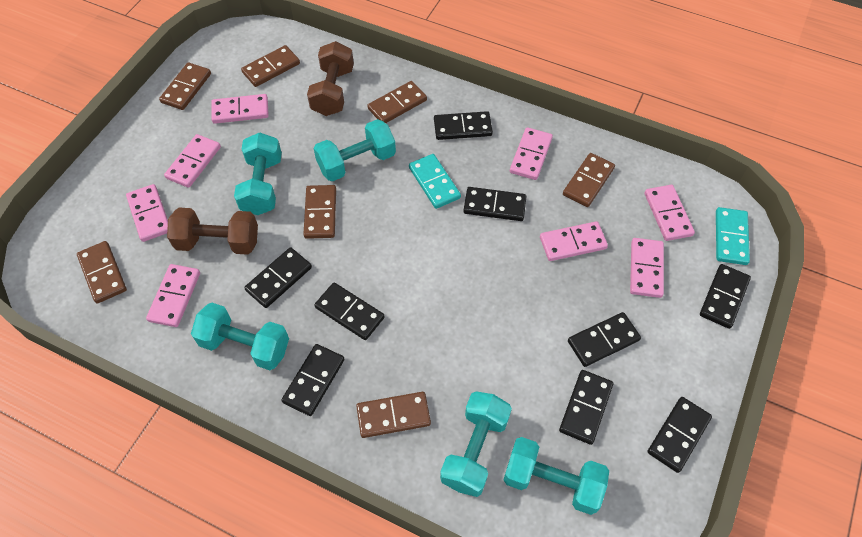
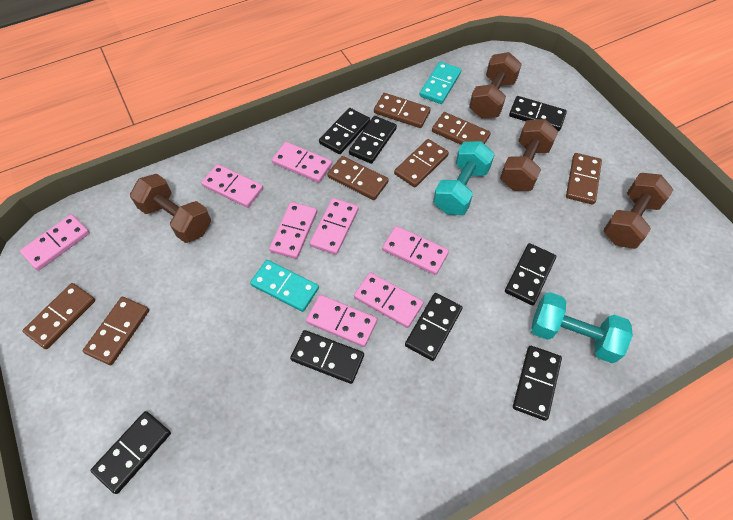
black domino: [244,247,312,308] [281,344,345,416] [314,283,384,340] [434,111,493,140] [464,187,527,221] [559,370,613,445] [568,312,641,367] [647,397,712,473] [700,264,751,329] = 9 -> [90,411,171,494] [290,330,364,384] [319,108,370,154] [349,116,397,164] [405,293,462,361] [505,243,556,305] [509,96,567,131] [513,346,562,421] = 8
brown dumbbell: [167,208,258,255] [307,41,354,116] = 2 -> [130,174,211,243] [469,52,522,118] [500,119,558,191] [603,173,673,249] = 4
turquoise dumbbell: [191,303,289,370] [234,132,282,215] [314,119,396,182] [440,392,512,497] [503,437,609,515] = 5 -> [433,141,495,215] [531,292,633,363] = 2

